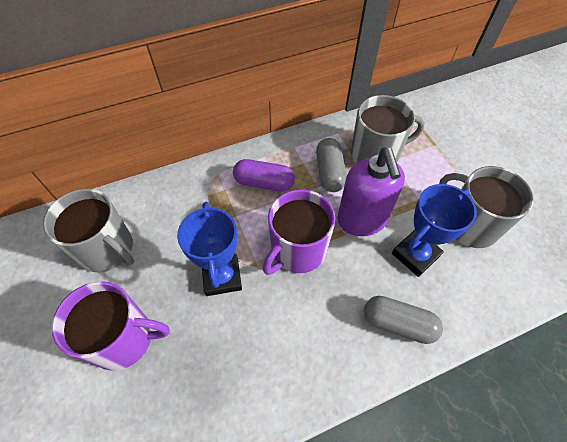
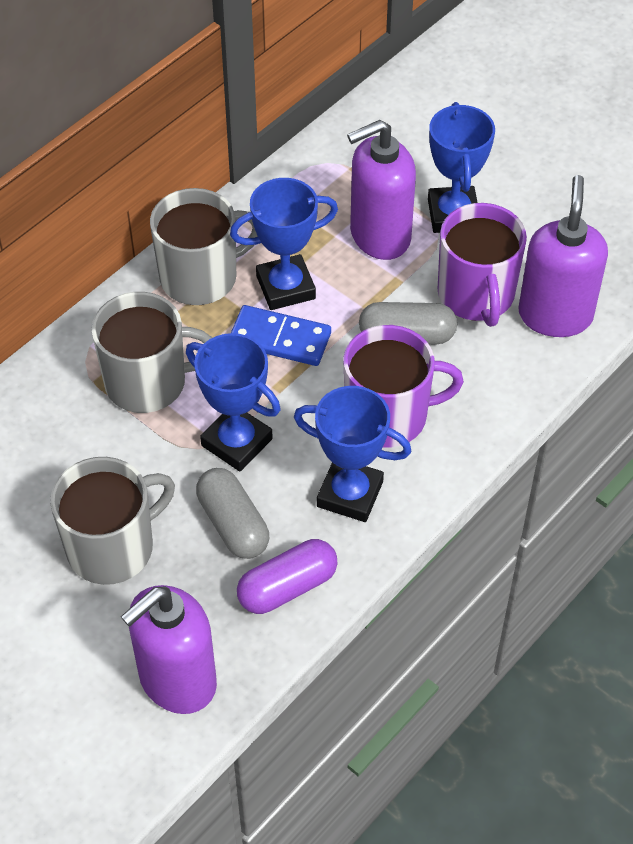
blue domino: none = 0 -> [231,305,331,366] = 1
blue trophy: [177,202,242,296] [392,184,477,277] = 2 -> [186,333,281,472] [230,178,338,310] [294,386,411,522] [428,102,495,233] = 4
purple soap dispenser: [337,147,405,236] = 1 -> [121,585,217,714] [347,120,416,260] [518,175,608,337] = 3

